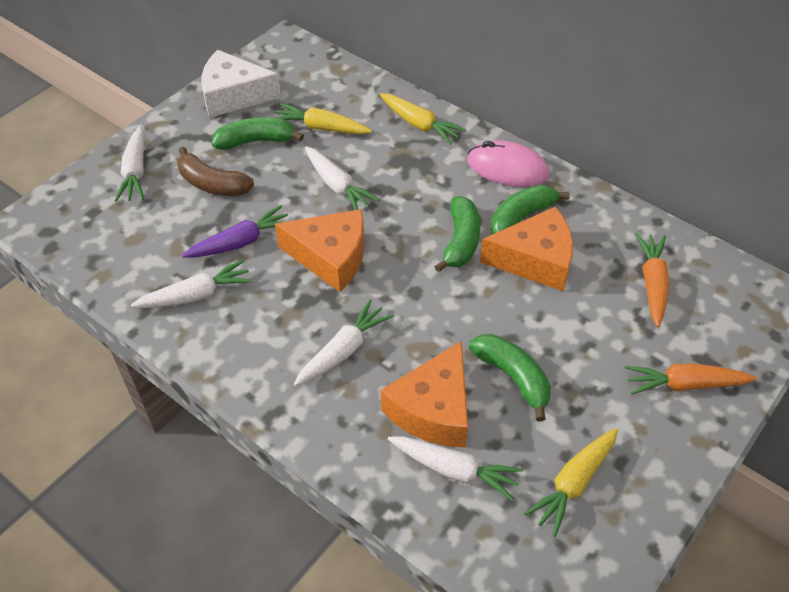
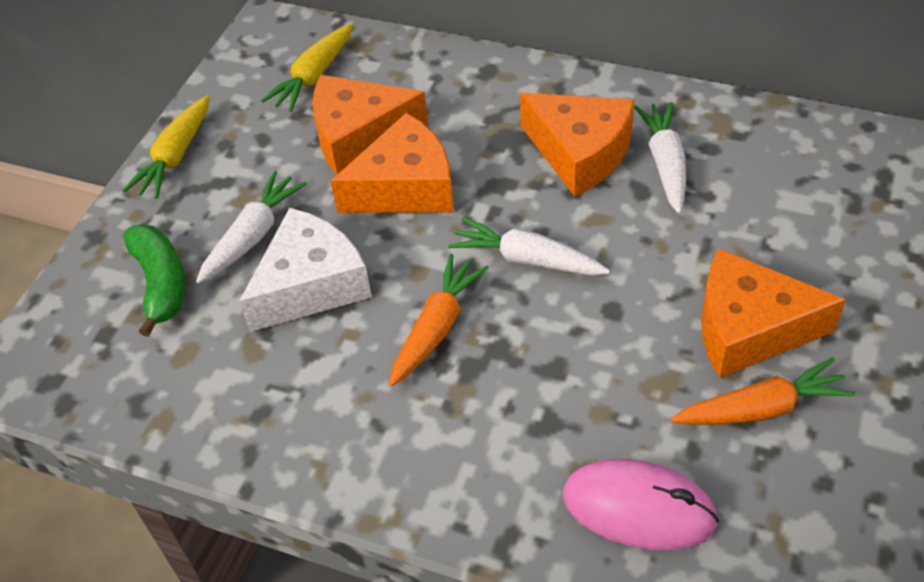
brown banana: [177,147,254,196] = 1 -> none = 0
green banana: [212,117,304,150] [434,196,480,273] [469,334,551,422] [490,185,570,235] = 4 -> [123,225,185,337] = 1
orange cheese: [275,209,365,292] [381,341,468,448] [480,207,573,291] = 3 -> [312,75,428,175] [330,113,454,213] [520,93,635,196] [701,249,846,378] = 4
purple carrot: [182,205,288,258] = 1 -> none = 0
white carrot: [115,126,144,202] [131,259,253,308] [294,299,394,386] [305,146,380,210] [388,436,523,501] = 5 -> [196,171,307,284] [448,217,610,276] [634,102,686,214] = 3
yellow carrot: [276,103,372,134] [380,93,466,145] [524,428,618,537] = 3 -> [123,95,210,199] [261,23,353,112] = 2

